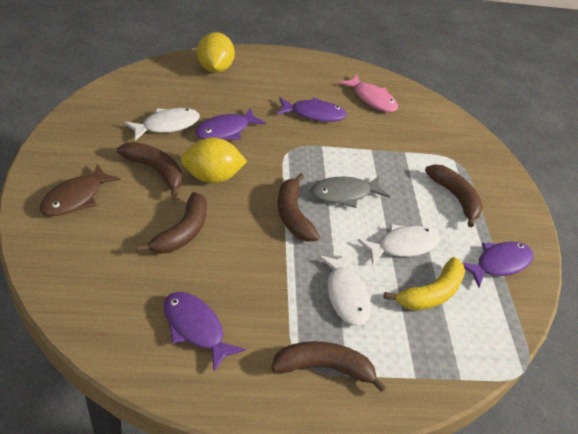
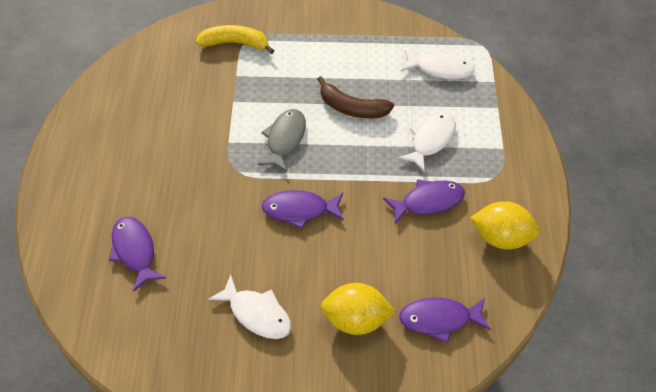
brown banana: [117,142,183,197] [136,192,207,254] [271,341,387,393] [278,173,320,242] [425,164,483,227] = 5 -> [317,76,394,118] = 1
brown fish: [40,164,121,216] = 1 -> none = 0
pink fish: [339,75,398,112] = 1 -> none = 0

